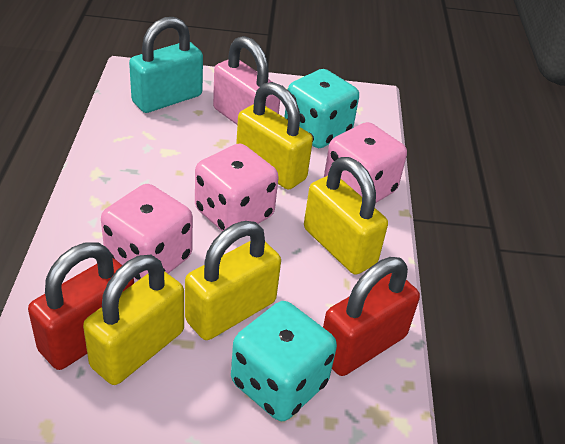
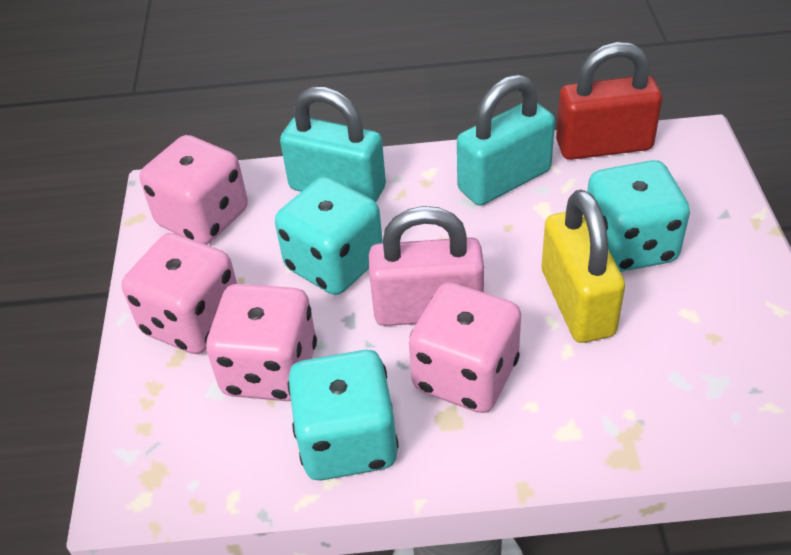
pink dice: [101,184,193,281] [195,143,279,231] [324,122,407,203] = 3 -> [122,233,237,354] [140,135,248,245] [206,284,317,401] [409,282,521,413] = 4
red padlock: [28,242,134,370] [323,257,420,376] = 2 -> [556,42,662,160] = 1
turquoise dice: [231,301,337,421] [284,69,359,148] = 2 -> [275,176,383,295] [288,350,398,481] [587,160,690,272] = 3
turquoise padlock: [129,17,203,113] = 1 -> [280,87,386,202] [457,74,555,206] = 2
yellow padlock: [83,255,184,385] [185,221,281,340] [236,82,313,190] [304,157,388,275] = 4 -> [542,189,625,343] = 1

